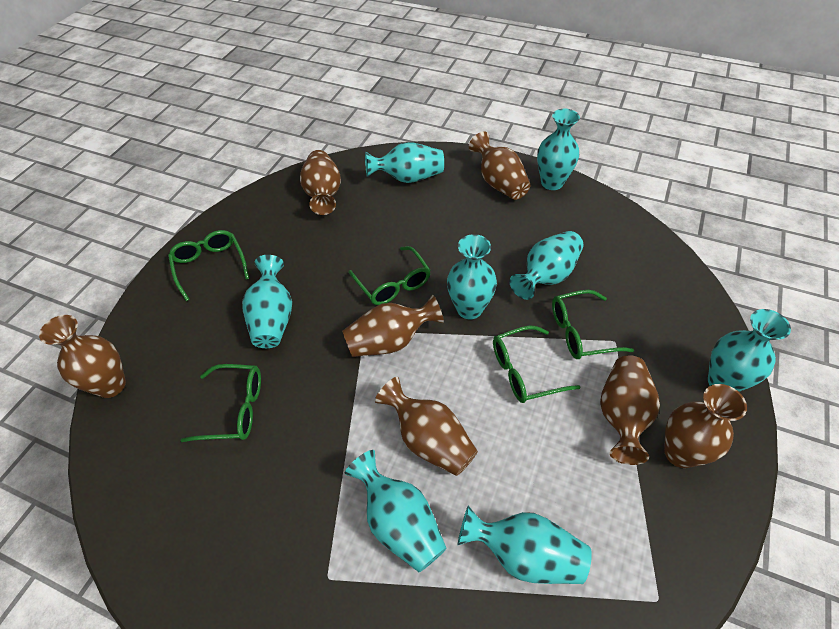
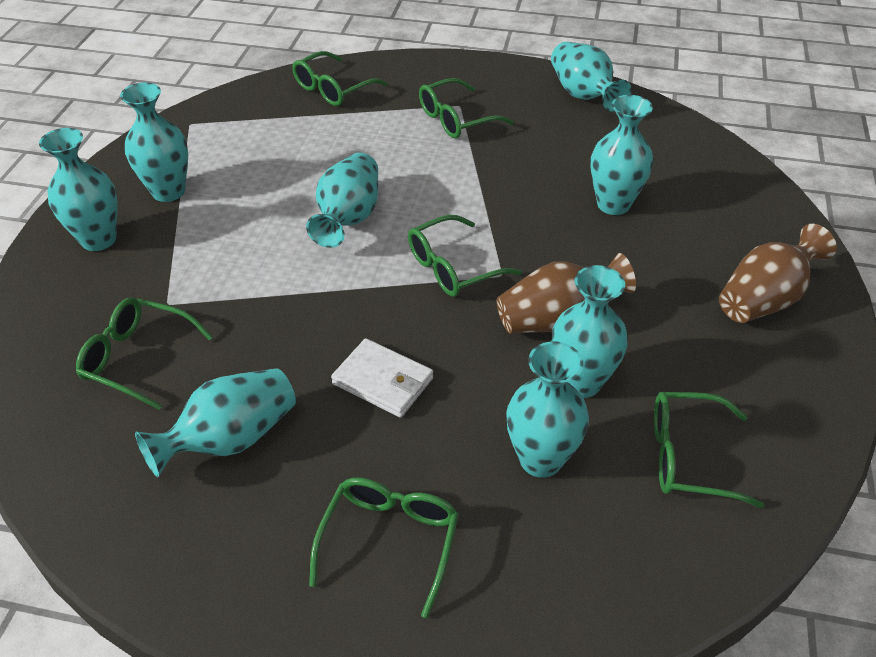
brown vase: [39,315,126,398] [300,150,341,215] [342,295,444,357] [375,377,478,476] [469,132,530,200] [600,355,660,465] [664,384,747,468] = 7 -> [496,253,636,333] [719,224,837,323] = 2
green glasses: [168,230,249,301] [180,364,261,442] [348,246,431,305] [493,326,580,403] [552,290,634,359] = 5 -> [76,297,213,410] [292,51,388,106] [309,477,459,618] [408,215,522,297] [419,78,513,138] [654,392,764,508] = 6
white wallet: none = 0 -> [331,338,433,418] = 1

